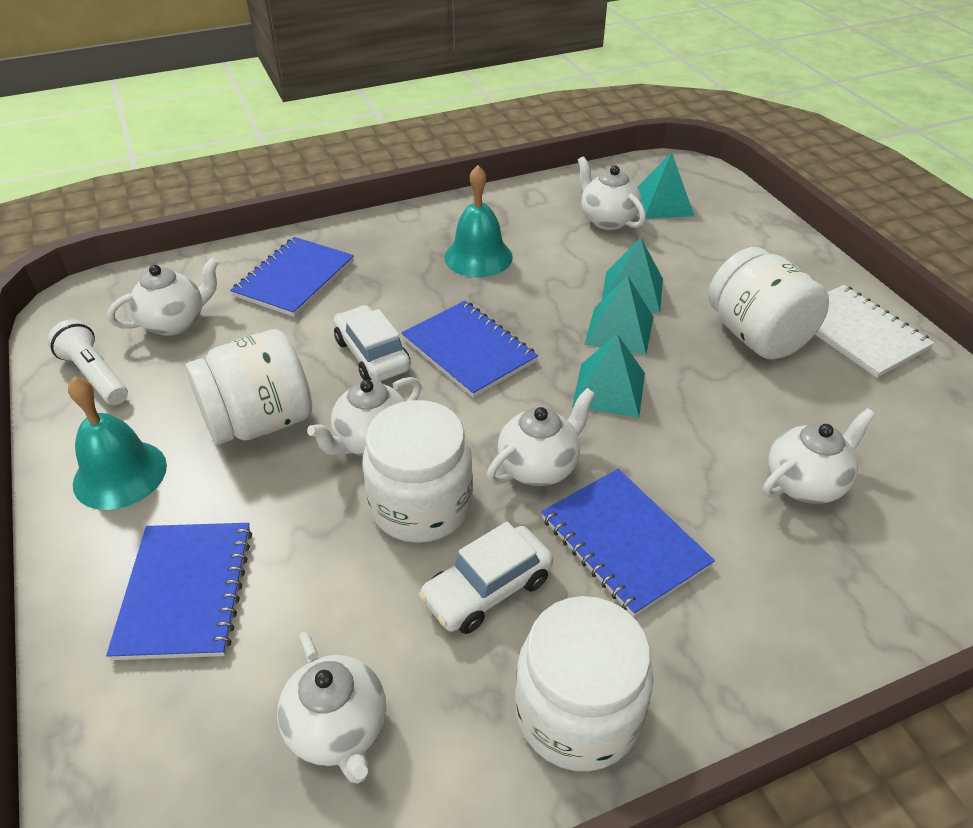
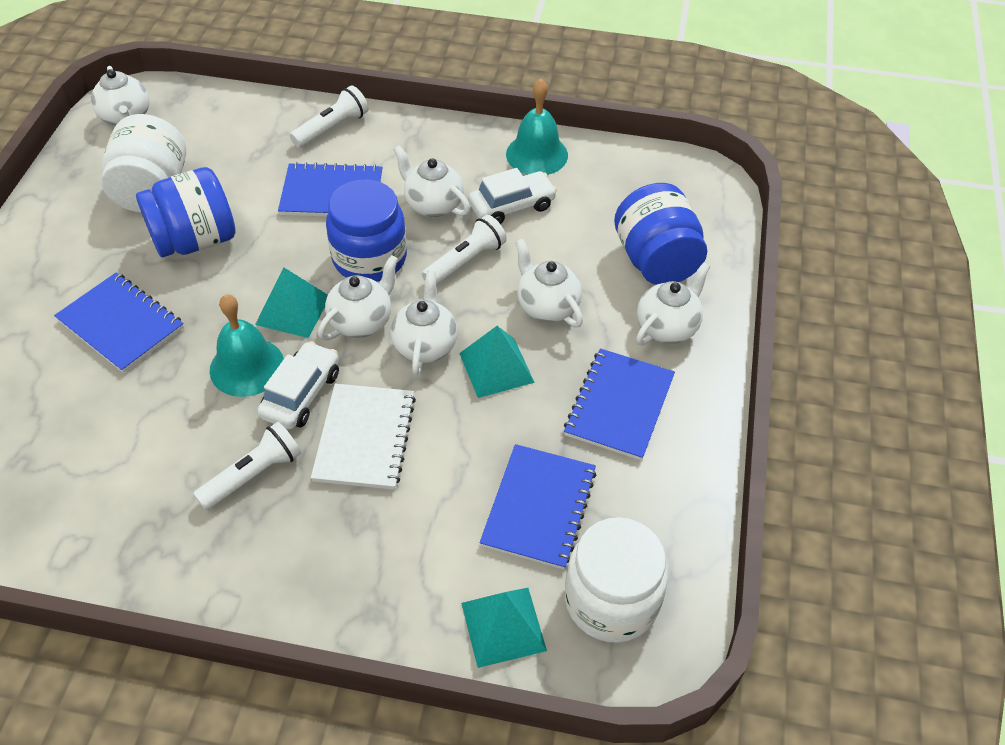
blue jar: none = 0 -> [136,167,236,257] [326,179,407,282] [614,183,707,285] = 3
turquoise pyramid: [572,334,645,418] [584,275,654,355] [602,237,663,313] [637,152,694,219] = 4 -> [255,267,328,338] [459,326,535,398] [461,588,547,668] = 3
white flashlight: [48,319,128,405] = 1 -> [194,422,301,510] [290,85,369,148] [422,215,507,285] = 3
white jar: [186,329,312,445] [362,400,473,543] [515,596,654,771] [708,247,829,360] = 4 -> [101,114,186,212] [565,517,668,643] = 2

